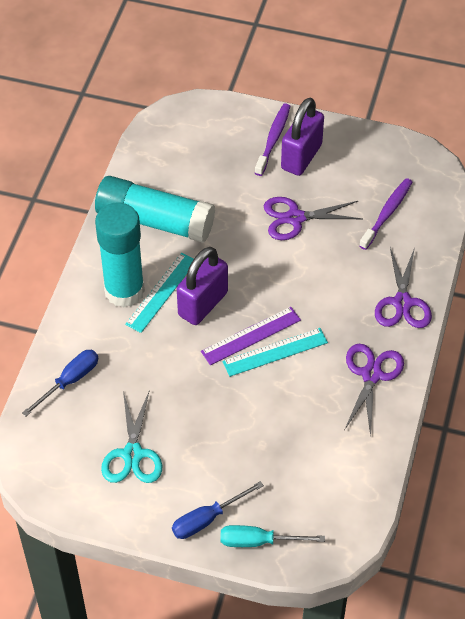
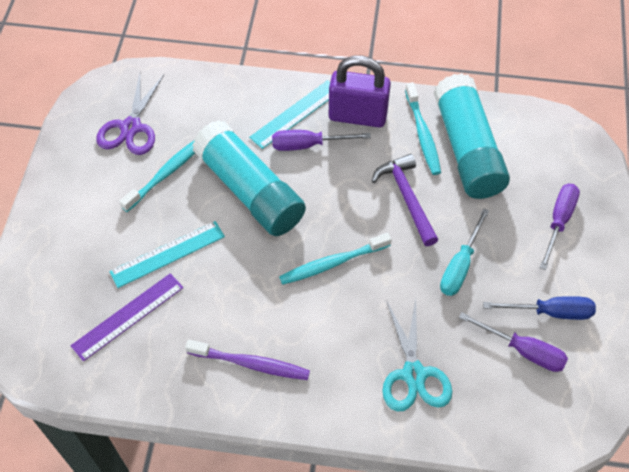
blue screwdriver: [22,350,98,417] [172,481,264,539] = 2 -> [483,296,596,320] = 1
purple hammer: none = 0 -> [372,154,438,246] = 1
purple padlock: [177,247,228,325] [281,98,324,176] = 2 -> [329,55,391,127] = 1
purple scissors: [264,197,362,240] [345,344,404,437] [375,247,432,328] = 3 -> [96,73,164,155] = 1
purple screwdriver: none = 0 -> [272,130,371,151] [459,313,568,372] [540,184,580,270] = 3
purple toothbrush: [255,103,290,176] [359,178,412,250] = 2 -> [185,340,310,380] = 1
turquoise toothbrush: none = 0 -> [119,141,195,212] [279,233,392,285] [405,82,441,175] = 3

